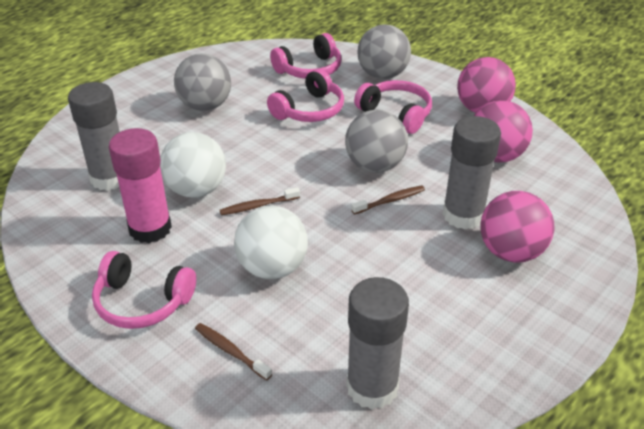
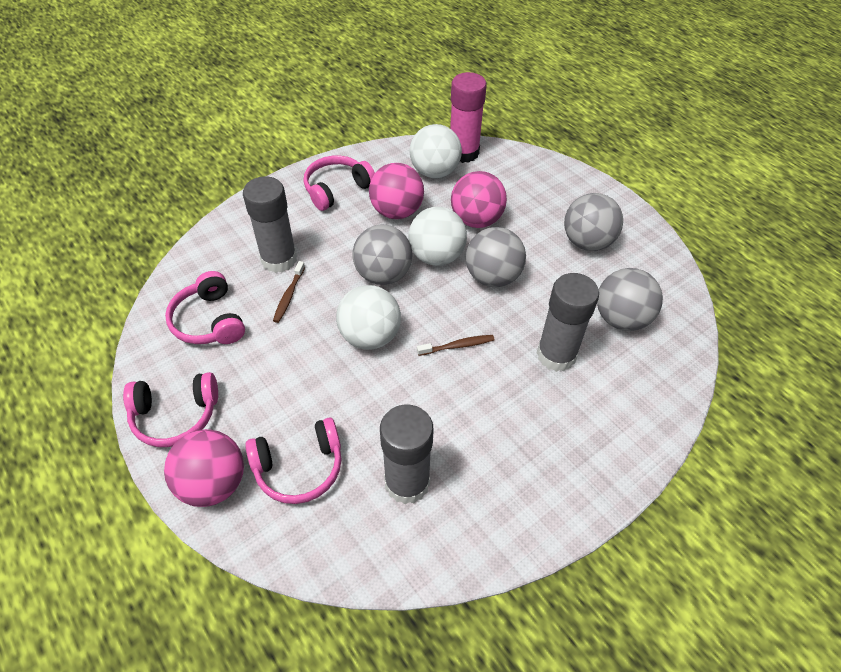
brown toothbrush: [195,323,272,380] [220,187,300,215] [351,185,425,215] = 3 -> [273,261,305,323] [417,335,494,356] = 2
grey ball: [174,53,231,111] [345,110,408,173] [358,25,411,79] = 3 -> [353,225,412,285] [466,227,526,287] [564,193,623,251] [597,268,663,331] = 4
white ball: [160,132,226,198] [234,206,308,279] = 2 -> [336,285,401,350] [408,207,467,266] [409,124,462,178] = 3

